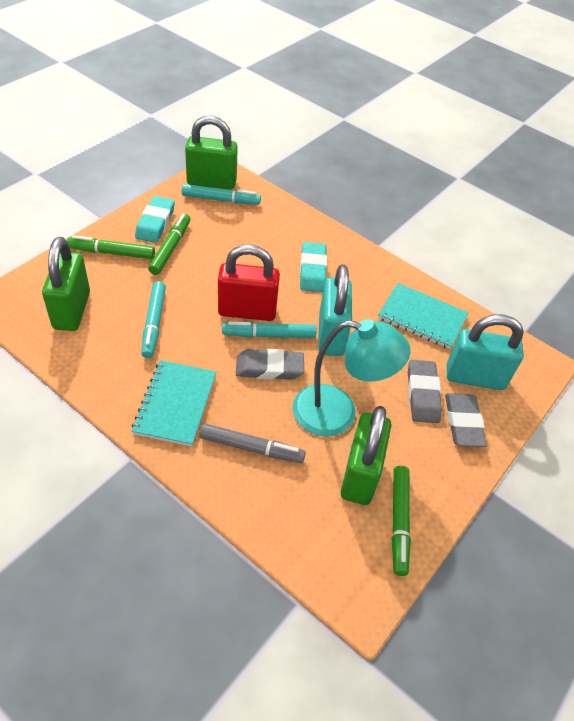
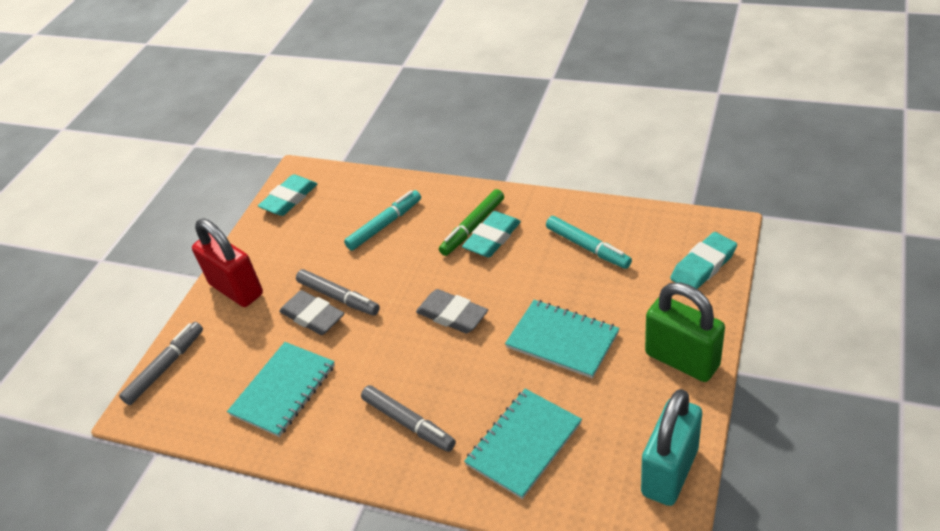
green marker: [67,235,155,259] [148,214,190,275] [392,466,411,576] = 3 -> [439,189,504,256] = 1
green padlock: [42,237,90,331] [185,116,238,190] [341,406,391,505] = 3 -> [645,282,725,382] = 1
grey eraser: [236,349,304,380] [408,360,442,423] [445,393,487,447] = 3 -> [279,290,344,335] [416,289,488,333] = 2
grey marker: [199,423,306,463] = 1 -> [119,322,203,405] [296,269,380,316] [361,385,456,452] = 3
turquoise eraser: [135,196,175,243] [300,242,327,292] = 2 -> [258,174,317,216] [462,211,521,257] [670,232,737,289] = 3
turquoise lamp: [293,319,410,437] = 1 -> none = 0
turquoise marker: [141,281,166,358] [182,184,261,205] [222,321,317,338] = 3 -> [344,190,421,251] [546,216,632,269] = 2
turquoise notebook: [132,360,216,446] [378,283,469,349] = 2 -> [227,342,335,437] [464,389,582,499] [505,300,620,378] = 3
turquoise padlock: [318,264,352,356] [447,314,524,390] = 2 -> [641,389,702,506] = 1

